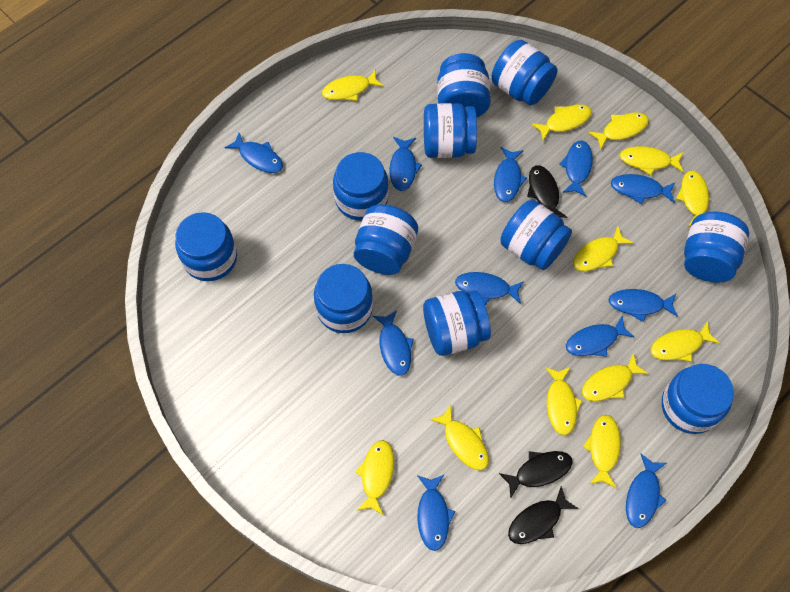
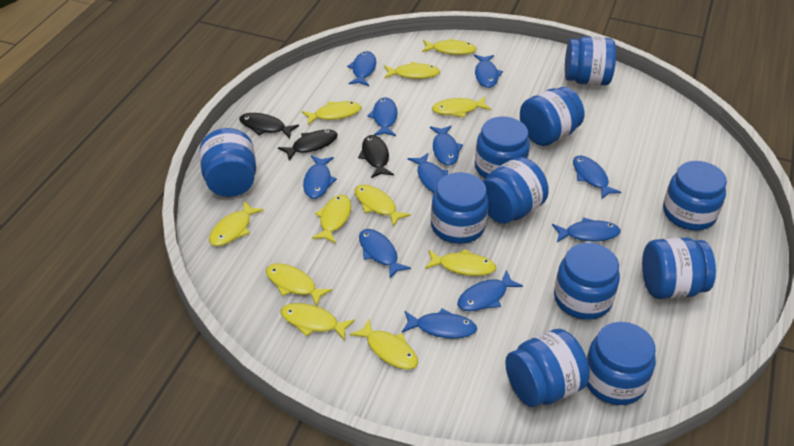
yellow fish: [322,69,384,101] [355,440,394,515] [430,404,489,470] [531,104,592,141] [545,367,583,436] [573,226,634,271] [582,353,648,401] [583,415,621,488] [588,113,649,149] [620,146,684,175] [650,321,720,362] [676,170,709,227] = 12 -> [209,201,264,246] [266,263,333,306] [280,303,355,341] [302,101,361,125] [312,195,351,244] [350,319,418,369] [355,185,411,226] [384,62,440,79] [422,38,477,55] [425,249,496,276] [432,96,491,118] = 11

